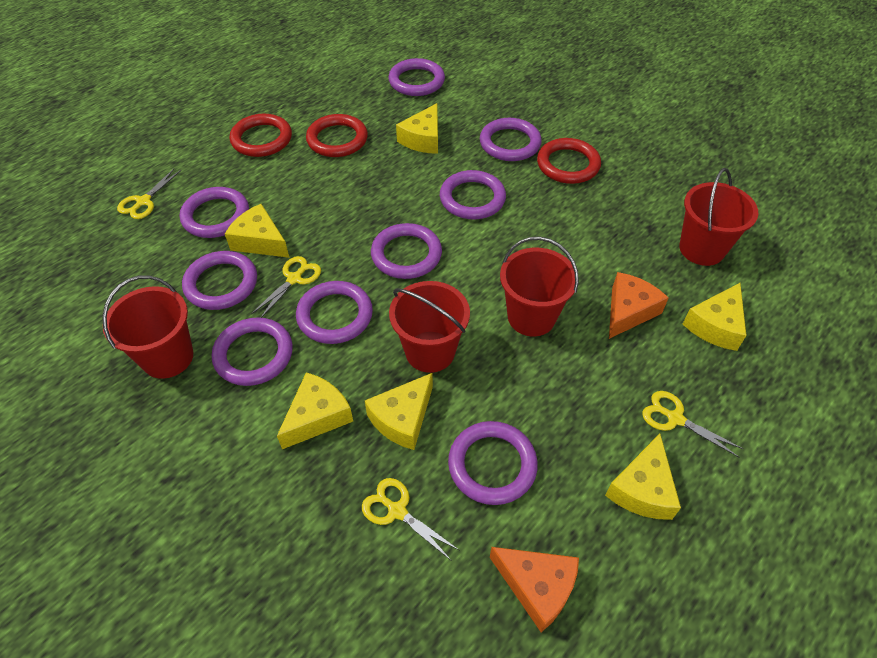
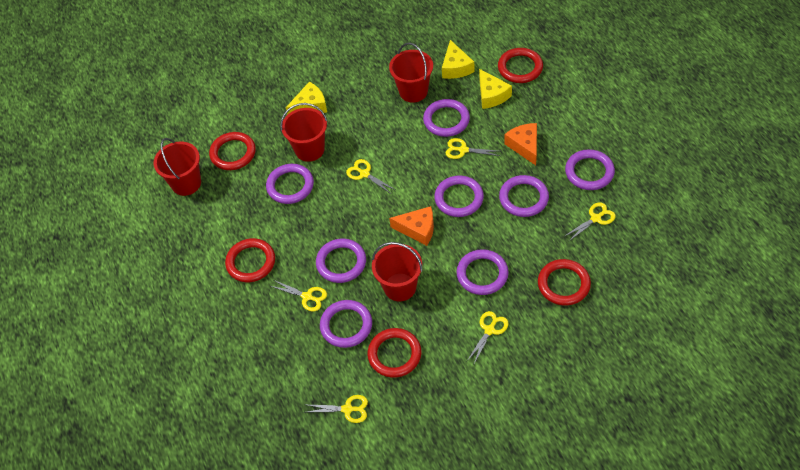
purple ring: [180,187,249,238] [182,251,257,310] [212,318,293,386] [296,281,373,344] [371,223,442,279] [388,58,445,96] [440,170,506,219] [448,421,538,505] [480,118,542,161] = 9 -> [266,164,314,204] [316,238,366,283] [320,300,372,348] [423,99,470,137] [434,175,484,217] [456,249,509,295] [499,175,549,217] [565,149,615,190] = 8
red ring: [230,114,292,157] [306,114,368,157] [537,138,601,184] = 3 -> [209,132,256,170] [225,238,275,282] [368,328,421,378] [498,48,543,83] [538,259,591,306] = 5
yellow cheese: [225,204,289,258] [277,372,353,449] [365,373,433,450] [396,103,438,154] [605,434,681,520] [683,283,747,351] = 6 -> [286,82,327,115] [442,40,475,79] [479,69,512,109] = 3
yellow scissors: [117,169,181,219] [251,256,321,318] [362,478,460,561] [642,391,743,457] = 4 -> [271,280,327,311] [307,395,368,423] [346,159,395,194] [446,138,500,159] [467,311,508,364] [563,202,616,242] = 6

